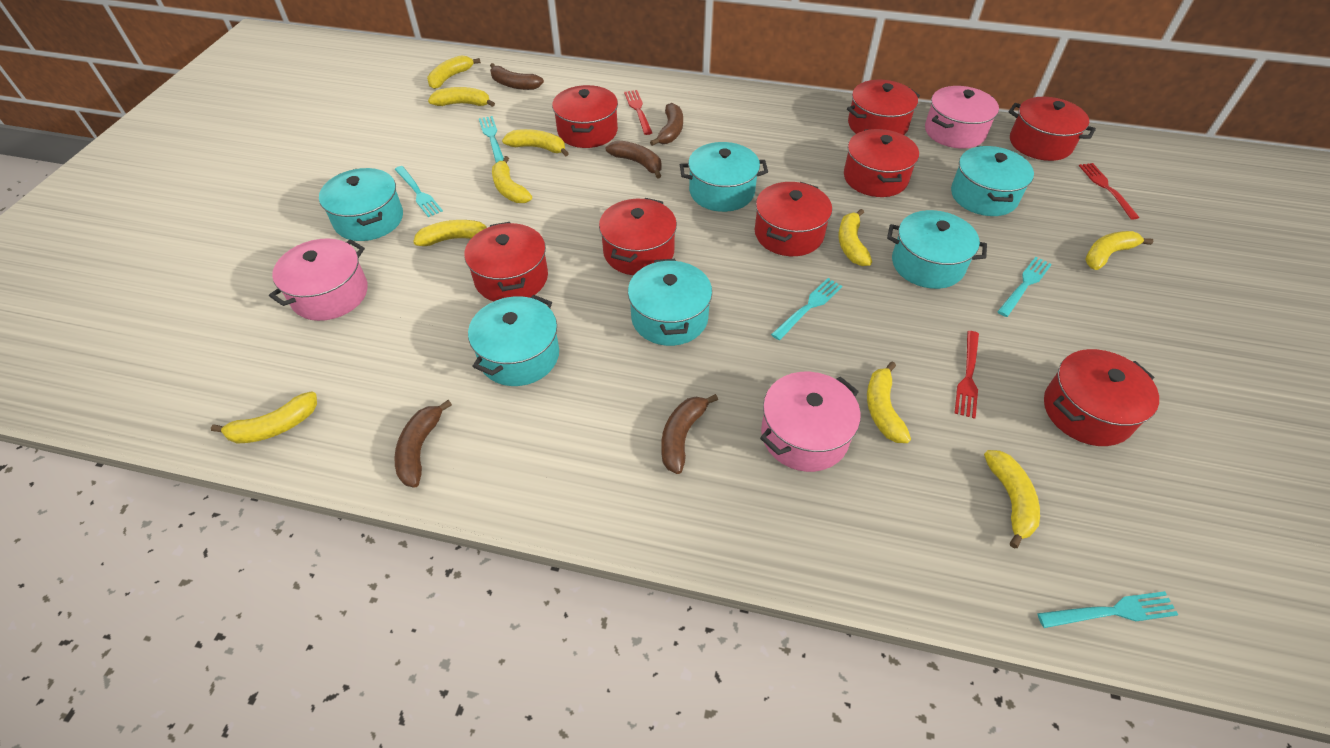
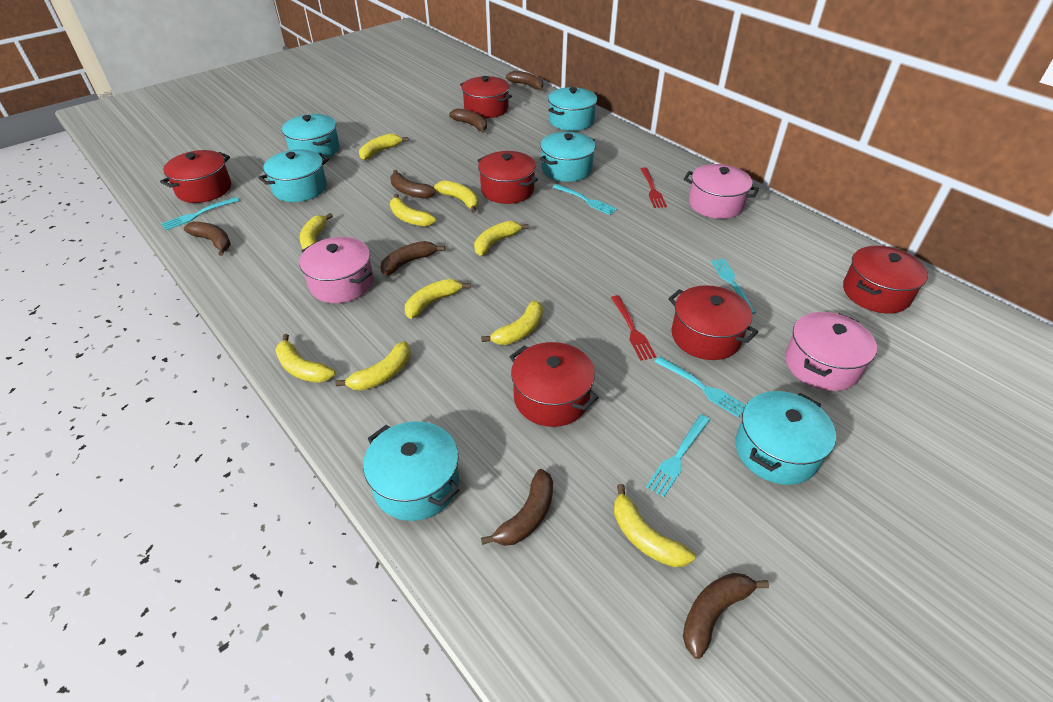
brown banana: [394,400,452,487] [490,63,544,90] [606,140,662,179] [650,103,683,146] [661,394,718,474] = 5 -> [184,221,231,256] [380,241,445,275] [390,170,436,199] [449,108,487,133] [481,469,553,546] [506,71,543,91] [683,573,769,659] = 7
red fork: [624,90,652,135] [955,331,979,419] [1079,163,1139,220] = 3 -> [611,295,656,361] [641,167,667,208] = 2
red pot: [465,222,548,301] [552,85,618,148] [599,198,677,275] [755,182,832,256] [844,129,919,197] [847,80,920,135] [1009,97,1096,161] [1044,349,1159,446] = 8 -> [160,150,231,203] [460,76,512,118] [477,151,538,204] [510,342,599,427] [668,285,758,360] [843,246,928,314] = 6

